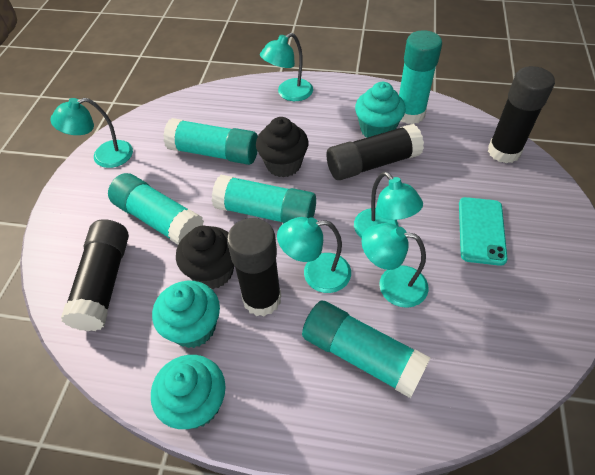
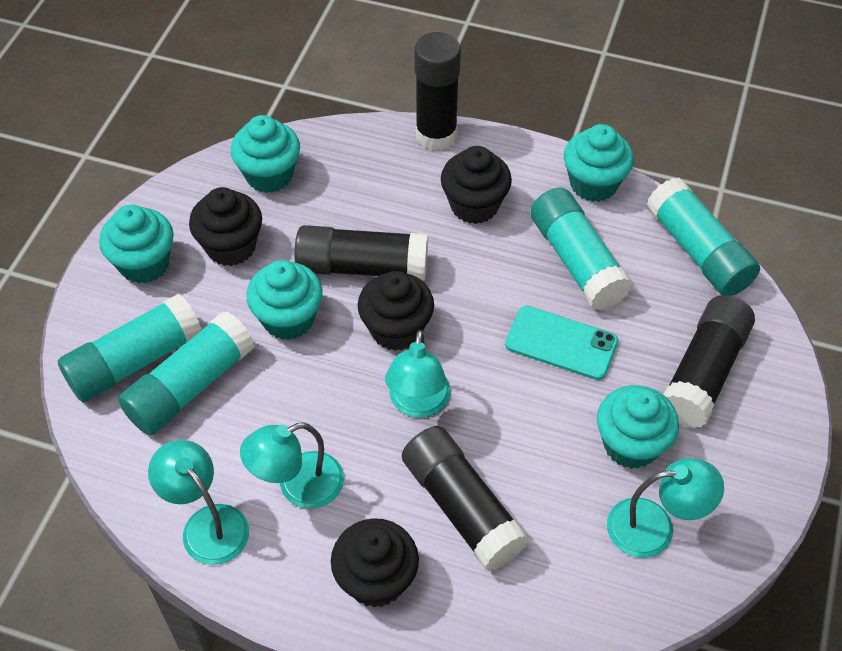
black cupcake: [176,226,234,289] [256,117,309,178] = 2 -> [189,187,262,266] [331,518,419,607] [357,271,434,351] [441,146,512,224] = 4
turquoise cupcake: [151,355,226,429] [152,281,220,348] [355,82,406,138] = 3 -> [99,205,174,284] [230,115,300,193] [246,260,323,340] [564,124,634,202] [597,385,679,469] = 5
turquoise glue stick: [108,173,204,245] [163,118,258,165] [212,175,316,223] [302,301,431,398] [399,30,442,124] = 5 -> [58,294,202,402] [118,311,255,435] [530,188,633,310] [646,178,760,296] = 4
turquoise lamp: [50,98,133,168] [260,33,313,101] [277,217,351,293] [354,172,423,238] [361,223,429,308] = 5 -> [148,440,249,565] [240,422,344,509] [385,330,451,417] [607,458,724,558] = 4

